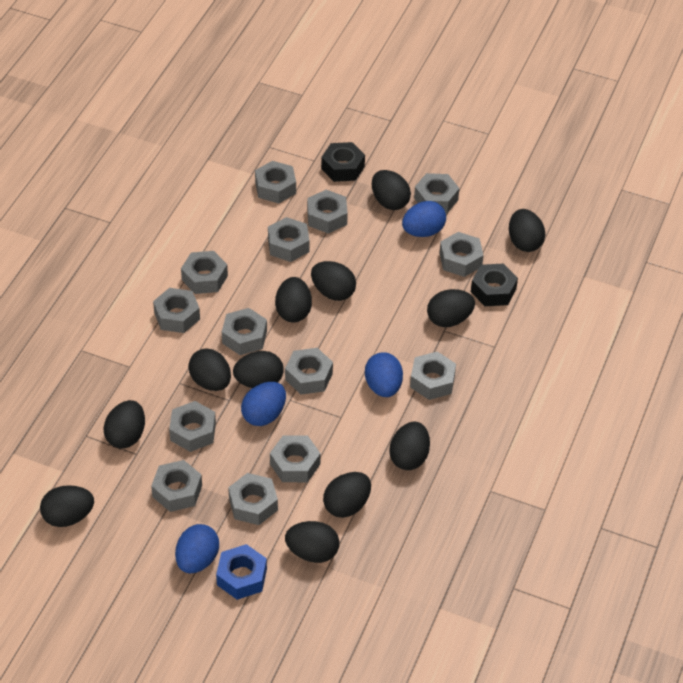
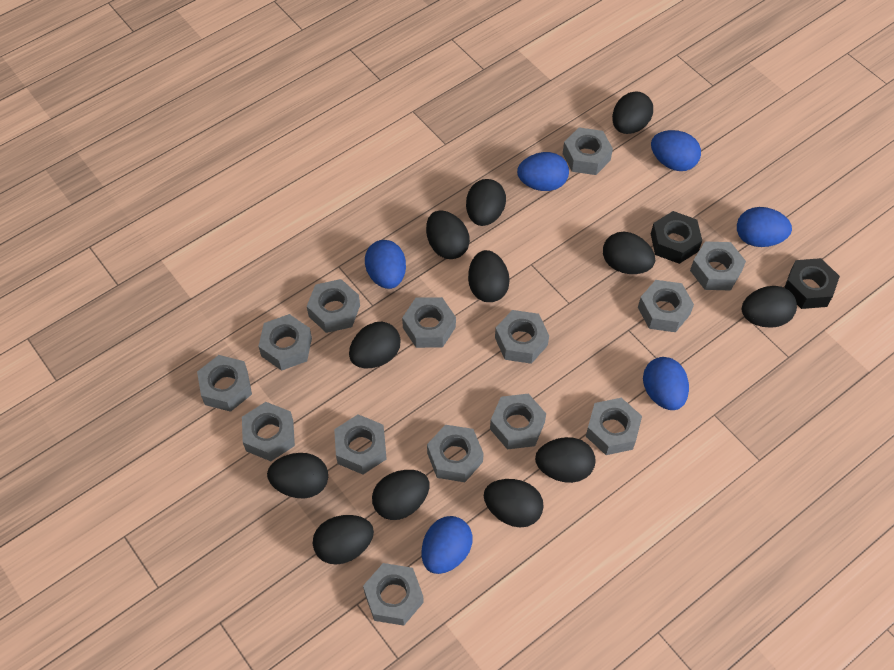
blue egg: [175,524,219,573] [241,382,286,426] [365,352,403,397] [402,201,446,237] = 4 -> [365,240,406,289] [422,516,473,574] [517,152,569,191] [643,357,689,410] [651,130,701,171] [737,207,792,247] = 6
blue nut: [216,544,267,600] = 1 -> none = 0

